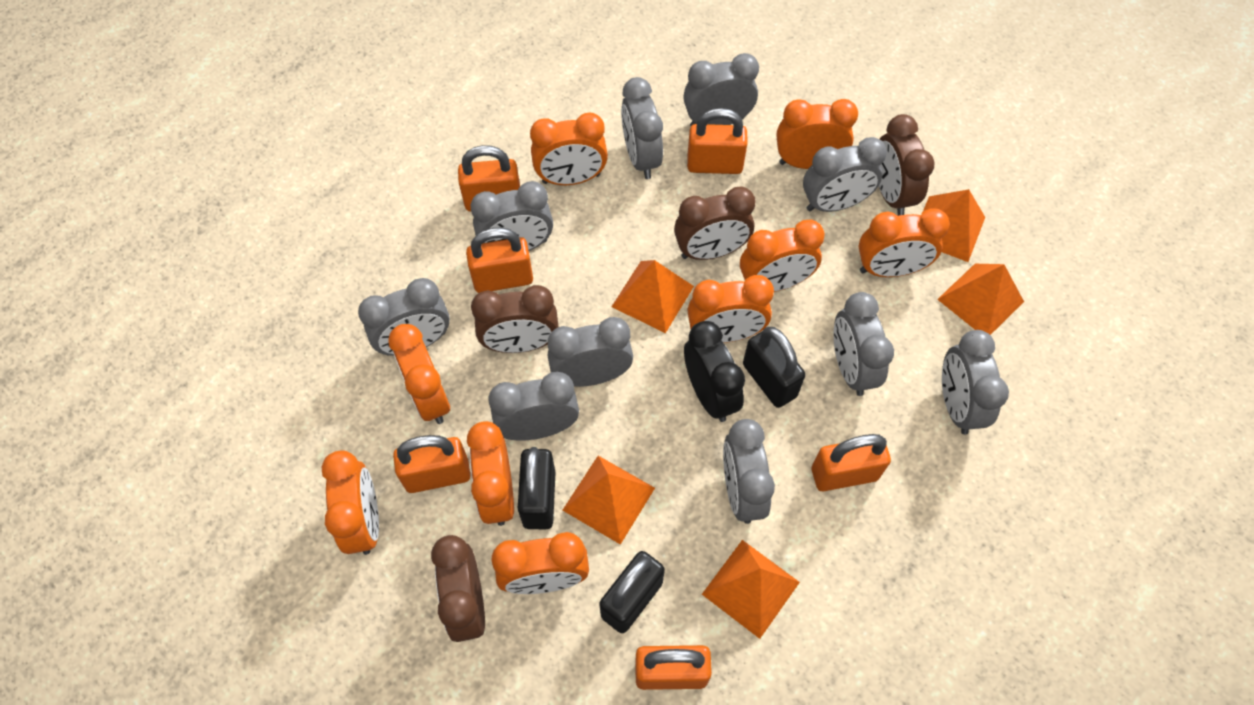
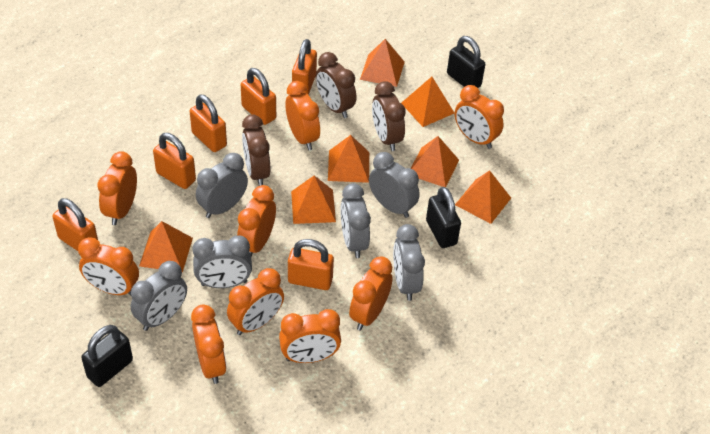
black clock: [684,321,745,422] = 1 -> none = 0
brown clock: [431,535,485,642] [471,285,558,353] [674,187,756,260] [879,114,934,216] = 4 -> [242,114,271,186] [316,52,357,118] [372,81,406,151] = 3
grey clock: [358,278,450,356] [471,181,553,251] [489,371,579,441] [548,317,633,387] [621,77,663,179] [683,53,759,126] [723,419,775,524] [803,137,887,212] [833,292,894,396] [942,330,1009,435] = 10 -> [131,261,187,331] [193,236,252,288] [196,153,248,218] [340,183,371,258] [369,152,420,218] [393,224,425,301] = 6
orange pyramid: [563,456,655,545] [611,260,694,333] [702,540,800,639] [923,189,985,262] [937,264,1024,335] = 5 -> [139,221,193,272] [291,176,336,224] [328,135,369,183] [360,39,405,87] [401,77,454,127] [410,136,459,187] [455,170,511,224] = 7

